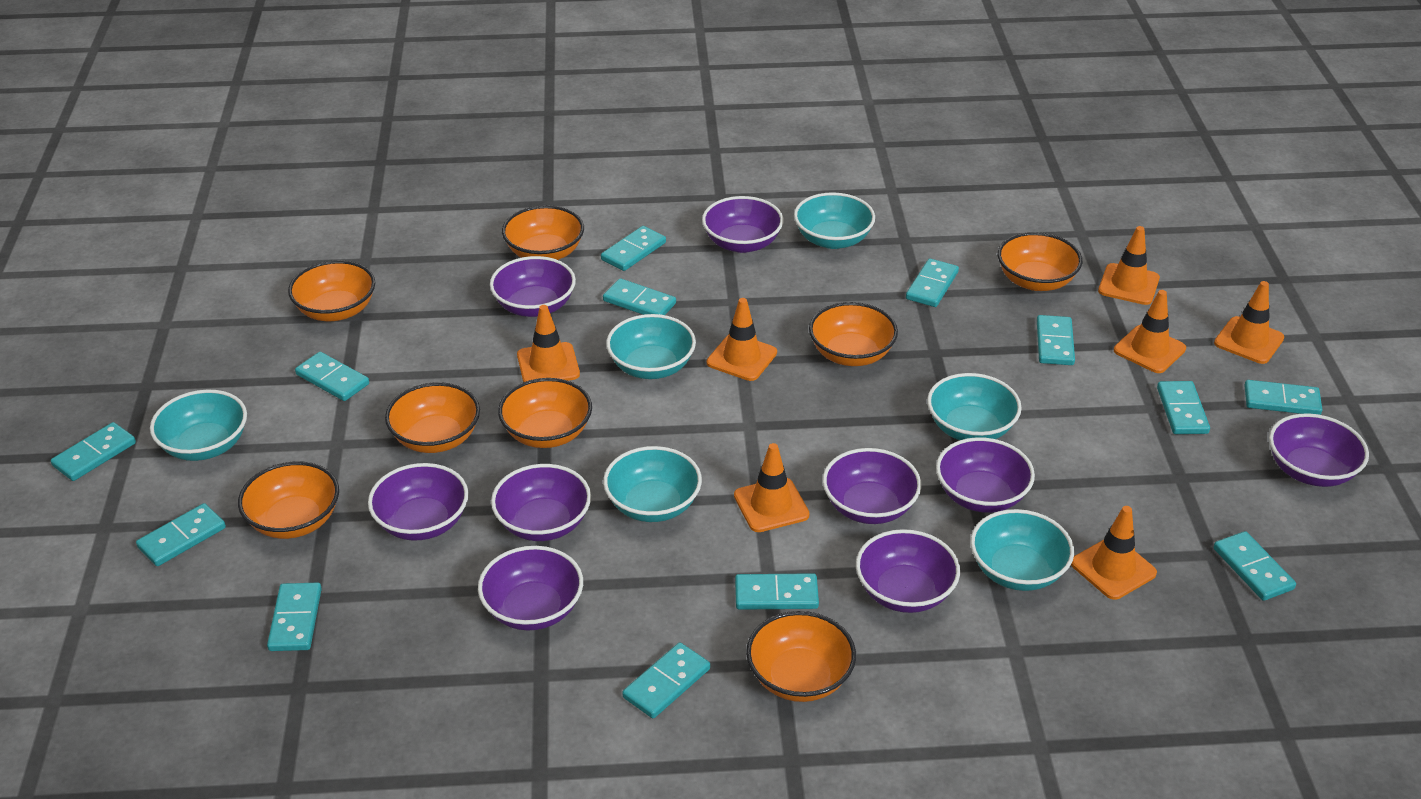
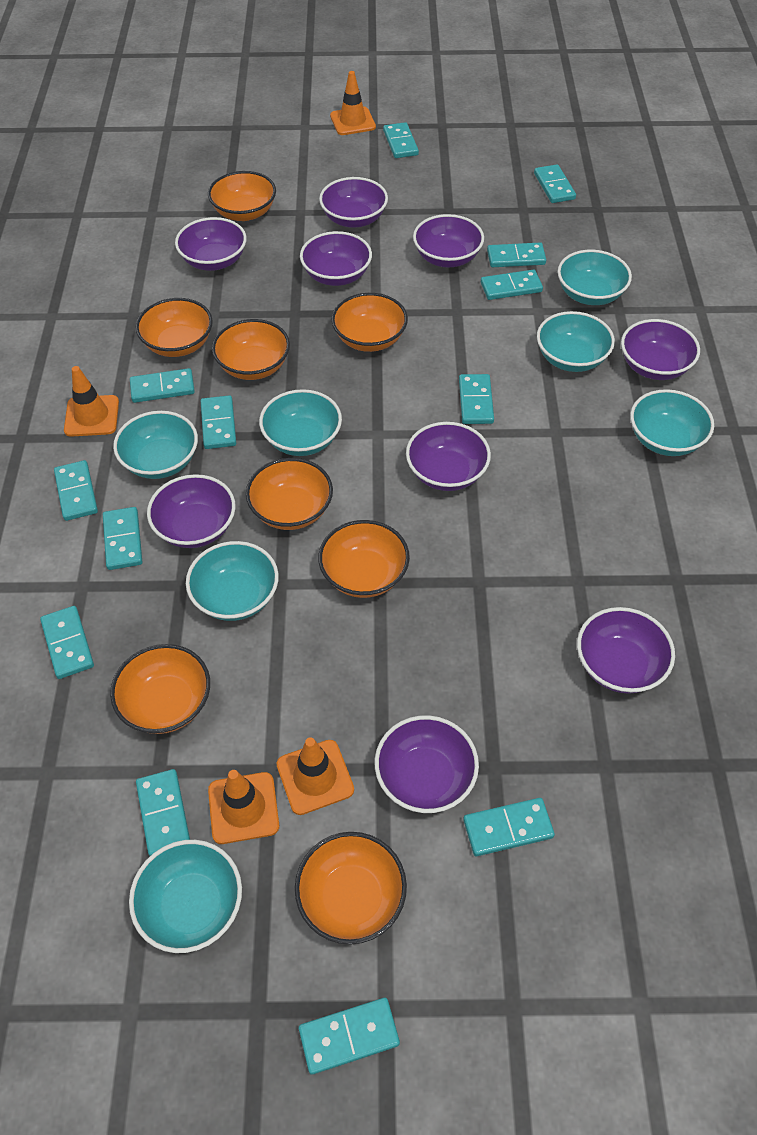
orange traffic cone: [517,305,580,382] [707,298,777,381] [734,443,810,532] [1071,506,1157,600] [1098,226,1160,305] [1114,290,1186,373] [1214,281,1284,364] = 7 -> [64,366,119,437] [208,770,279,844] [277,737,354,815] [330,71,376,135] = 4
turquoise bowl: [150,390,247,461] [603,446,702,522] [606,314,696,379] [794,192,875,249] [927,373,1022,440] [970,509,1074,591] = 6 -> [113,411,198,479] [129,840,242,953] [186,541,279,621] [259,389,342,456] [537,311,615,372] [558,250,632,305] [630,389,714,456] = 7

